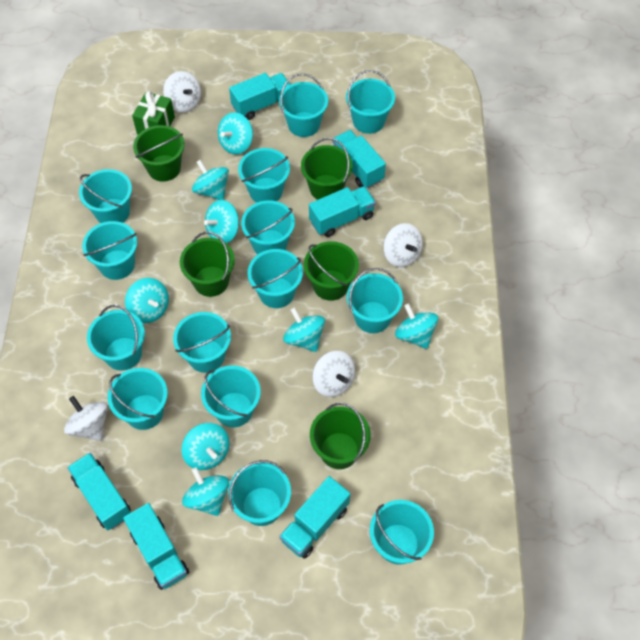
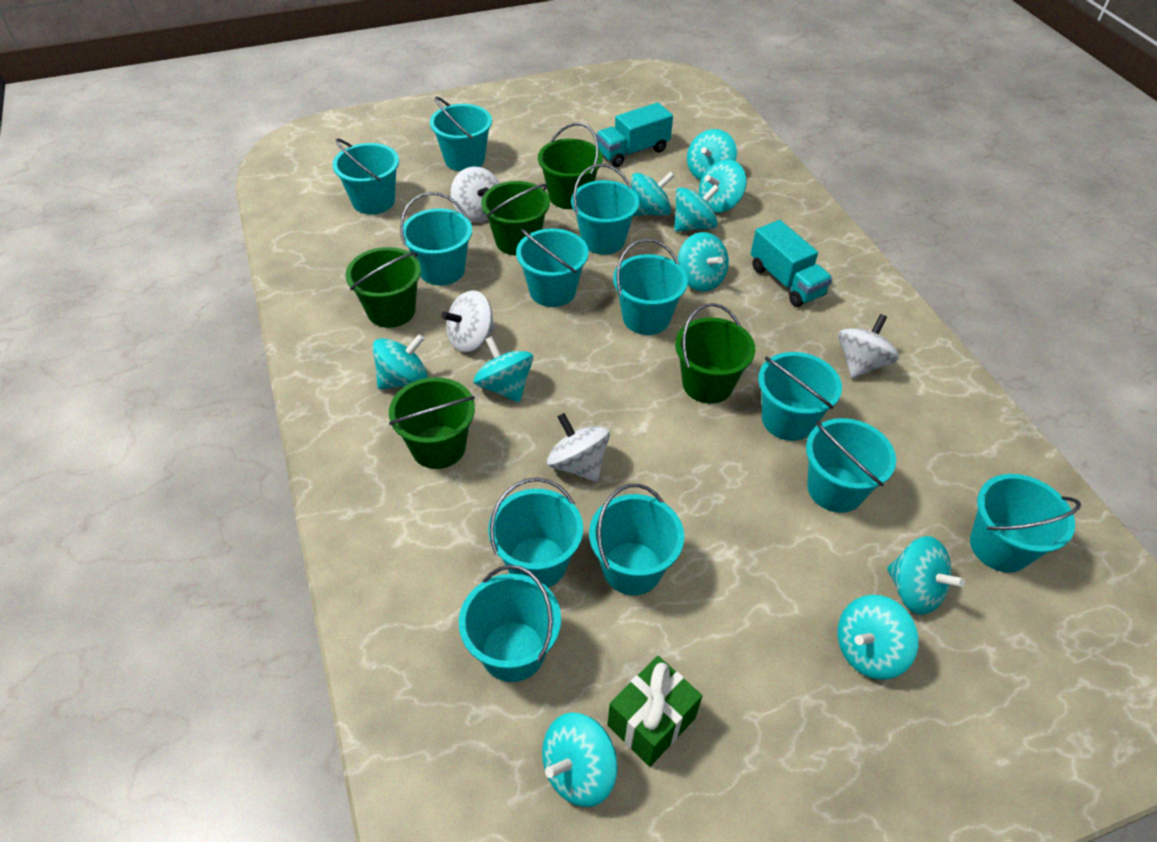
turquoise bucket: [79,169,132,223] [82,221,137,280] [87,305,145,371] [107,368,168,430] [173,312,231,373] [201,365,261,427] [228,460,291,526] [238,148,290,203] [241,200,295,254] [248,249,303,308] [279,73,328,137] [346,70,395,134] [347,268,403,333] [370,500,434,565] = 14 -> [332,139,399,214] [400,192,472,285] [430,97,492,171] [459,565,561,682] [488,477,583,587] [516,229,588,307] [571,164,639,255] [589,484,684,595] [613,239,688,335] [758,352,842,441] [806,418,896,513] [970,474,1081,573] = 12
turquoise spinning top: [125,278,169,323] [182,423,230,470] [182,467,229,516] [192,160,229,200] [204,200,239,243] [218,112,253,155] [283,307,325,352] [395,303,438,349] = 8 -> [372,334,428,390] [474,336,533,403] [542,712,618,807] [631,171,674,216] [674,184,720,232] [678,232,729,291] [687,129,737,180] [699,160,747,213] [838,595,918,680] [887,536,965,615] = 10
turquoise truck: [67,453,131,531] [123,503,189,590] [229,73,291,120] [279,476,350,559] [309,186,376,237] [332,130,386,189] = 6 -> [596,103,673,167] [751,220,833,307] = 2

